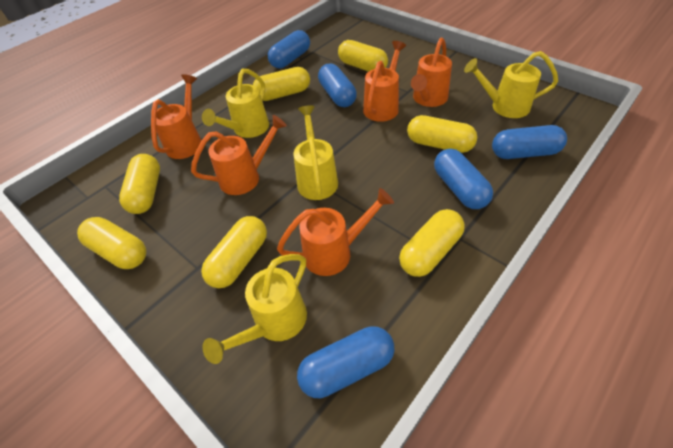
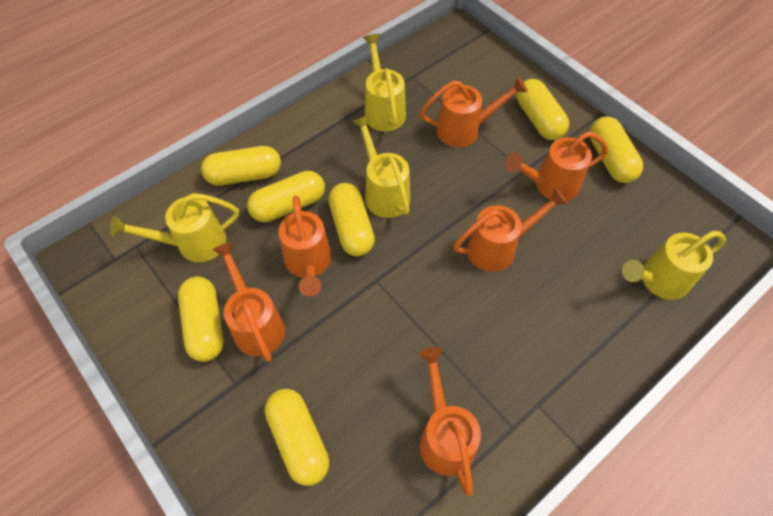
blue capsule: [268,30,310,68] [297,326,394,398] [318,63,357,107] [434,149,493,209] [492,125,567,159] = 5 -> none = 0
orange watering can: [151,74,202,159] [191,115,287,195] [277,188,394,276] [363,41,406,122] [411,38,452,107] = 5 -> [212,241,285,362] [279,195,332,297] [419,347,481,496] [420,76,528,147] [453,188,568,272] [505,132,608,201] = 6

